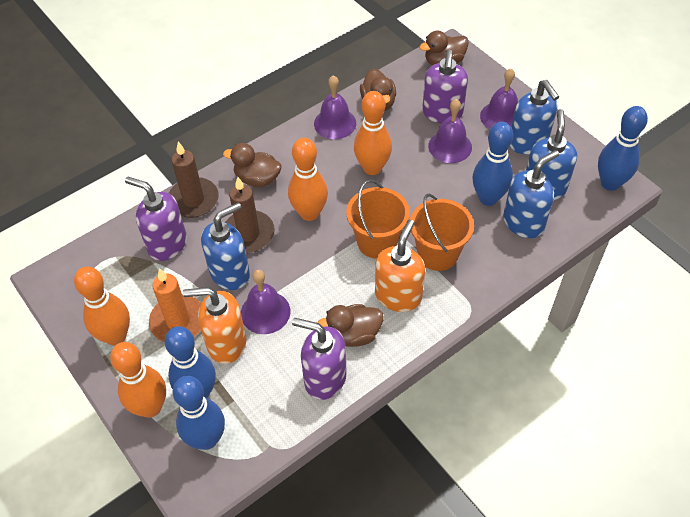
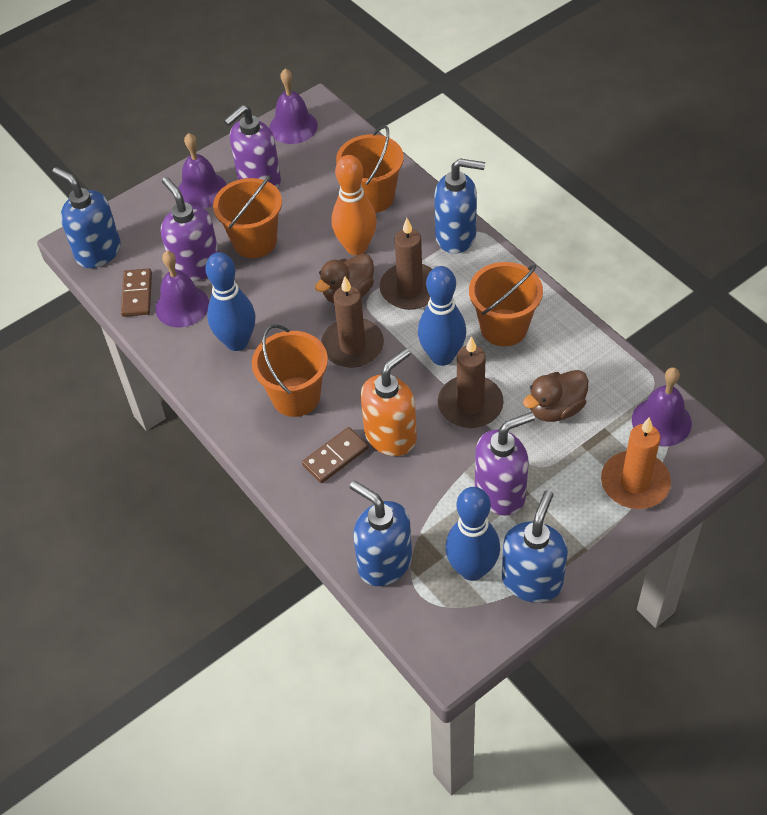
blue bowling pin: [165,326,216,398] [173,376,225,450] [472,122,513,206] [598,106,648,191] = 4 -> [205,252,256,351] [418,266,466,366] [445,487,500,581] = 3
brown candle: [169,142,219,218] [225,177,275,253] = 2 -> [321,277,384,368] [380,218,432,310] [438,336,504,428] = 3
brown domino: none = 0 -> [121,268,152,317] [302,427,368,483] = 2
brown duck: [223,143,282,187] [317,304,383,347] [360,69,396,111] [419,31,469,66] = 4 -> [315,254,374,303] [523,370,589,422] = 2
orange bowling pin: [74,267,130,345] [110,342,166,418] [288,138,328,221] [354,91,392,175] = 4 -> [332,155,377,255] = 1
orange bucket: [346,180,410,259] [410,194,474,271] = 2 -> [213,175,282,258] [252,324,328,417] [336,125,404,213] [469,262,543,346] = 4
orange soap dispenser: [183,287,246,364] [375,219,425,312] = 2 -> [361,348,417,456] = 1

